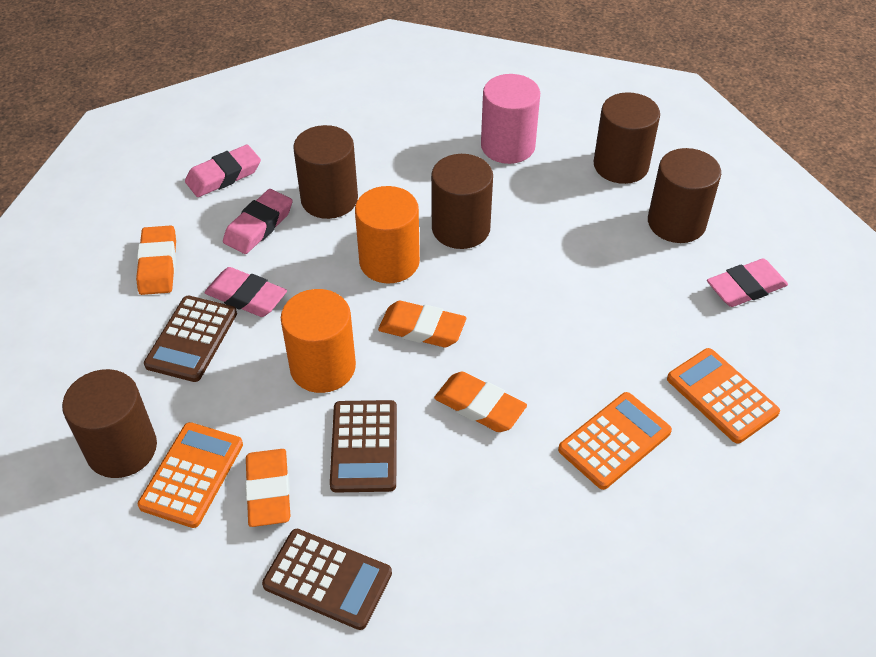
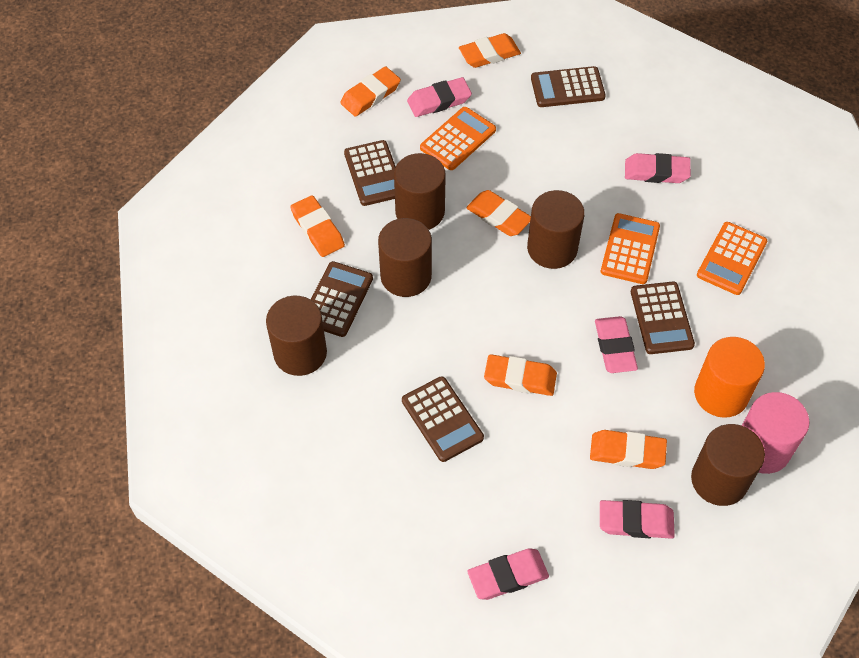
brown calculator: [144,296,237,382] [262,529,392,630] [330,400,397,493] = 3 -> [311,261,373,337] [344,140,396,206] [402,376,484,462] [531,66,606,107] [631,282,695,354] = 5
orange cylinder: [281,289,356,393] [355,186,420,283] = 2 -> [694,337,765,418] = 1
orange eraser: [136,226,176,295] [245,449,290,527] [378,301,466,347] [434,372,527,432] = 4 -> [290,195,345,257] [340,66,401,117] [459,33,521,68] [466,190,531,236] [484,354,557,396] [590,430,667,469] = 6
pink eraser: [185,145,261,197] [204,267,287,317] [223,189,292,254] [707,259,788,307] = 4 -> [407,77,472,117] [467,548,549,600] [595,316,638,373] [600,500,675,539] [625,153,691,183] = 5

